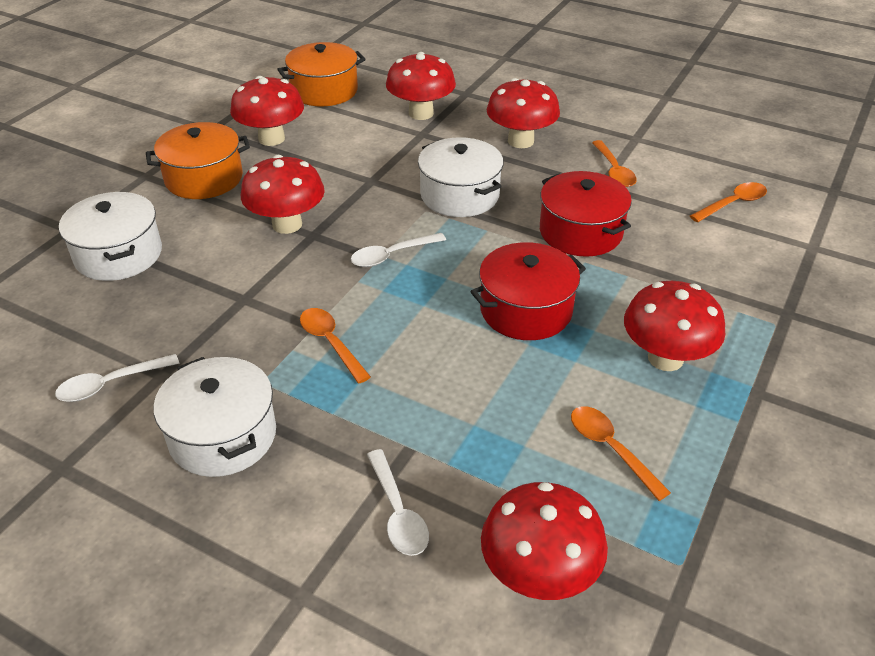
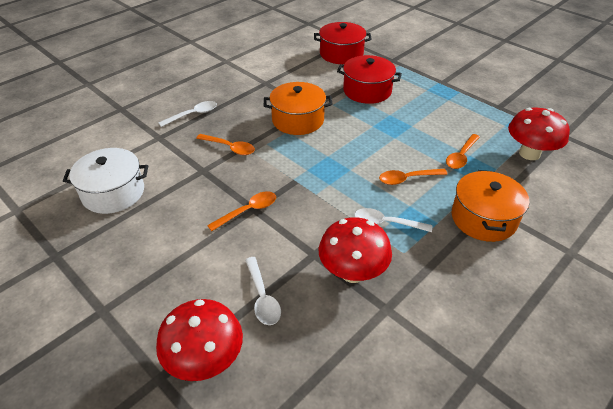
red mushroom: [230,76,304,146] [241,155,325,234] [386,52,456,120] [481,482,608,600] [487,78,560,148] [624,281,725,371] = 6 -> [156,299,243,381] [319,217,392,283] [508,108,570,160] = 3
white pot: [59,192,162,281] [154,357,276,477] [418,137,503,217] = 3 -> [63,148,148,214] = 1

